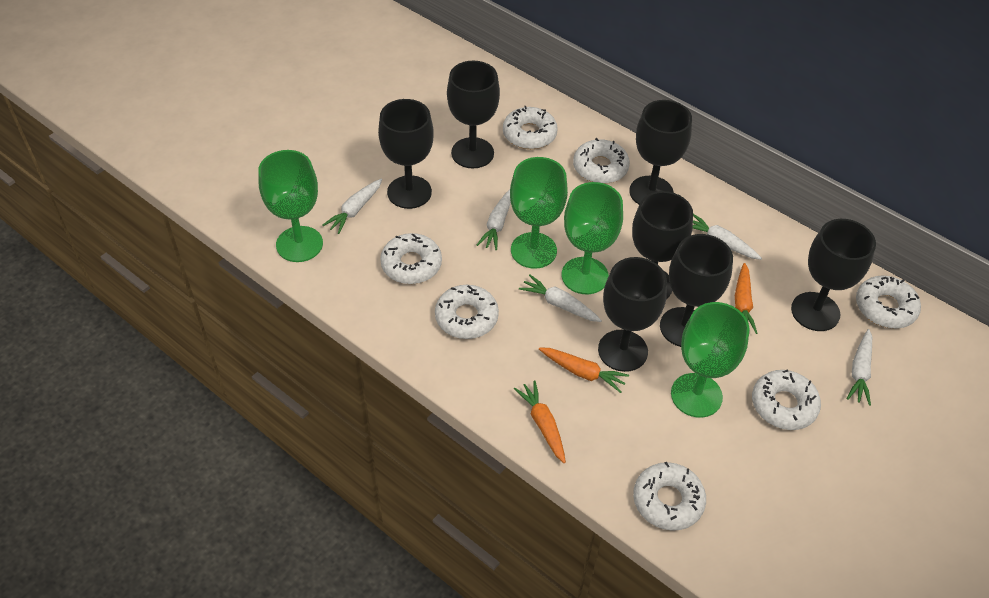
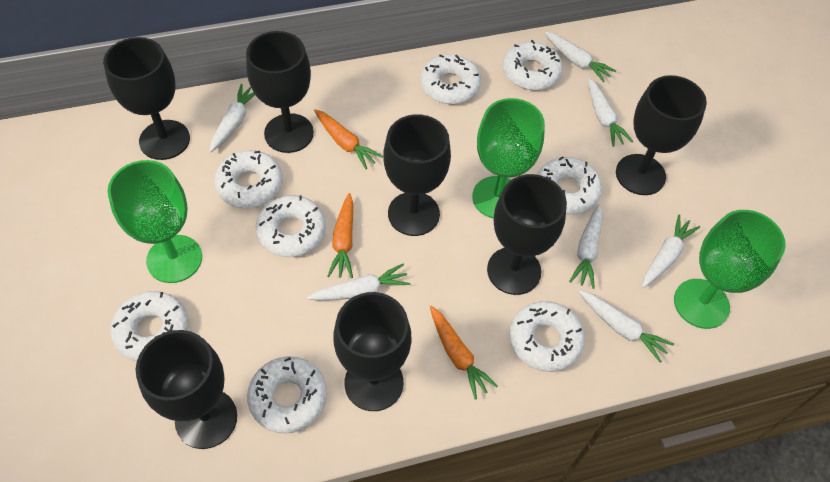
green goblet: [258,150,323,262] [510,157,568,269] [562,182,623,294] [671,302,750,417] = 4 -> [107,160,202,283] [472,98,545,219] [674,210,786,329] = 3
white carrot: [323,179,382,234] [477,190,511,250] [519,275,602,322] [693,214,762,260] [847,329,872,406] = 5 -> [209,84,255,153] [307,264,411,300] [544,32,616,82] [569,205,603,289] [579,290,674,363] [588,78,633,147] [642,215,700,288] = 7
white donut: [380,233,442,284] [435,285,499,339] [503,106,558,149] [573,138,630,184] [633,462,706,531] [752,369,821,430] [856,275,921,329] = 7 -> [110,291,189,361] [214,150,283,208] [247,356,327,434] [256,195,326,257] [420,54,481,104] [503,40,563,90] [510,301,585,372] [537,156,602,215] = 8

